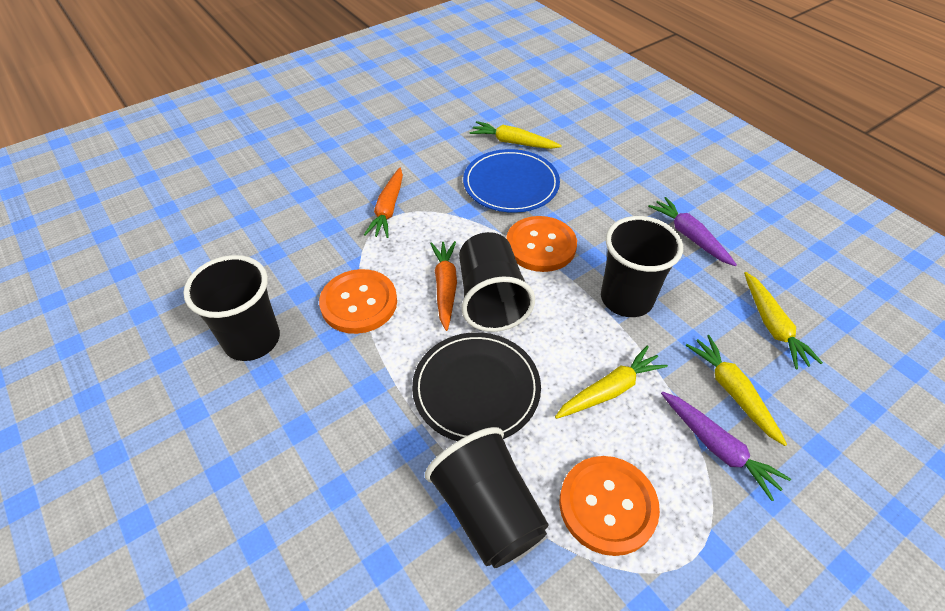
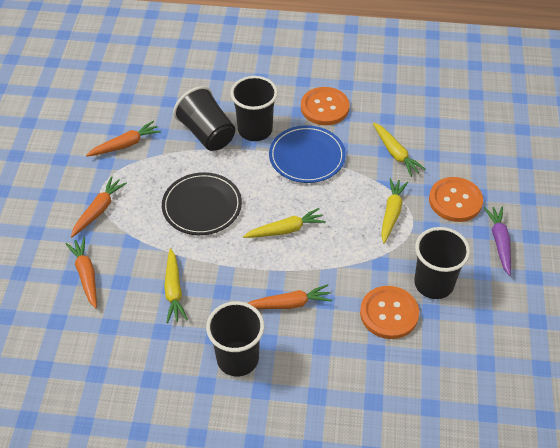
orange carrot: [364,168,403,238] [430,241,457,331] = 2 -> [66,237,97,308] [71,176,127,237] [86,121,161,157] [248,284,332,309] = 4
purple carrot: [648,197,737,266] [661,392,791,501] = 2 -> [484,207,511,276] = 1

